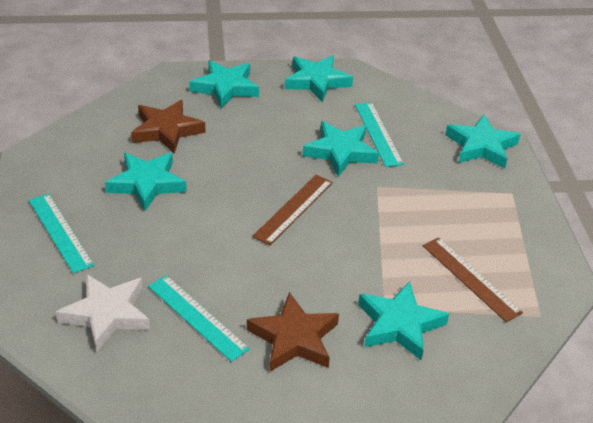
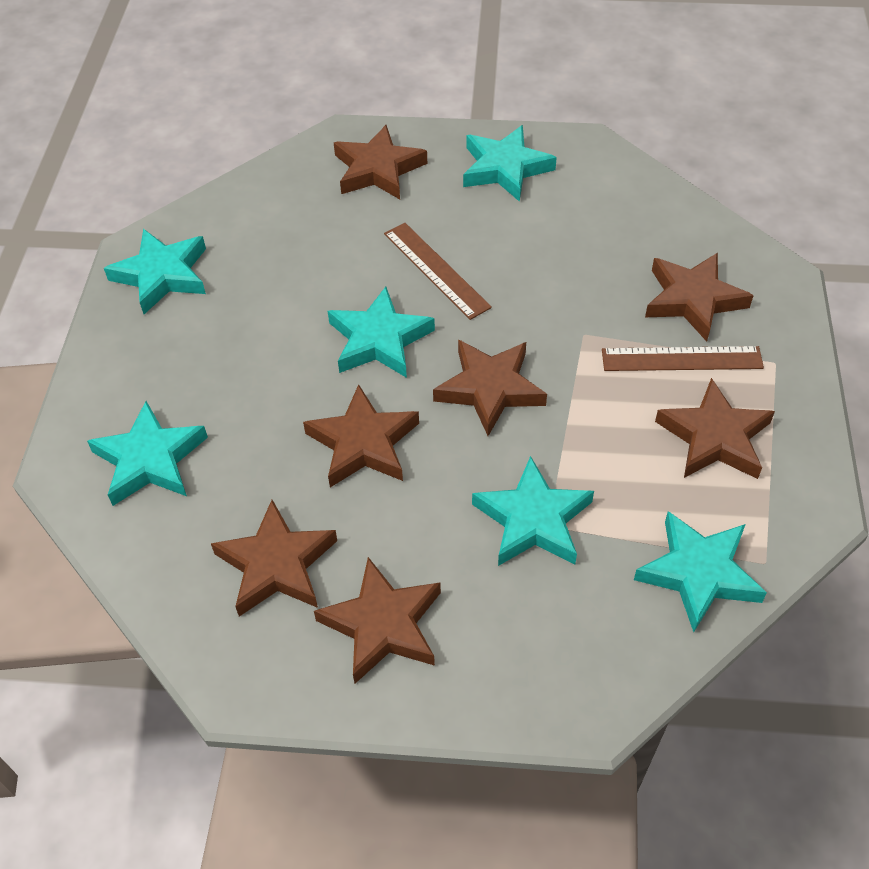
brown star: [131,100,205,153] [247,292,339,372] = 2 -> [211,500,337,616] [303,384,419,487] [314,557,441,684] [334,125,427,199] [433,340,547,436] [645,253,754,342] [655,378,775,479] = 7
turquoise ruler: [29,193,94,274] [148,275,250,362] [355,102,404,167] = 3 -> none = 0
white star: [56,274,150,352] = 1 -> none = 0

